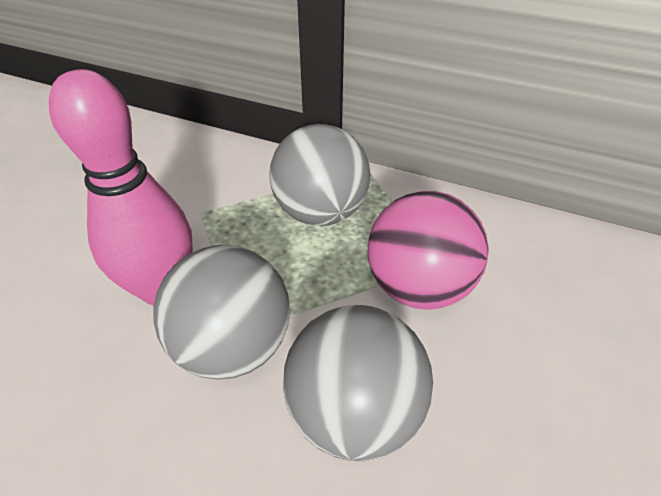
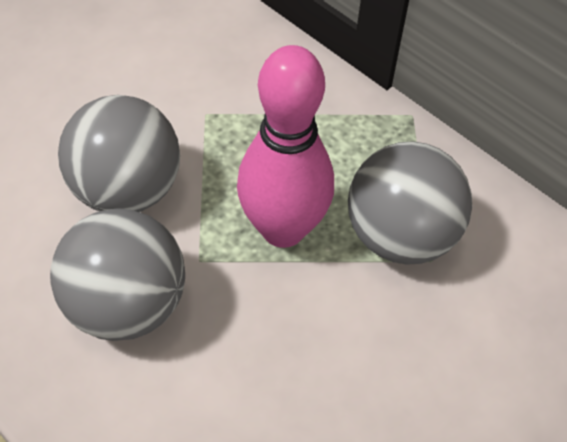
pink ball: [367,191,489,310] = 1 -> none = 0

